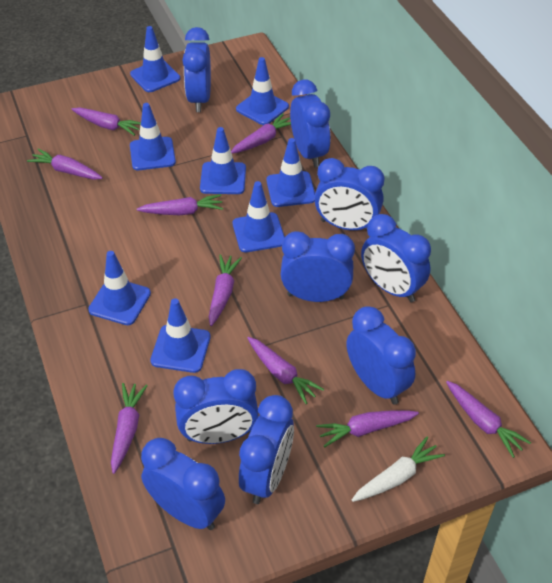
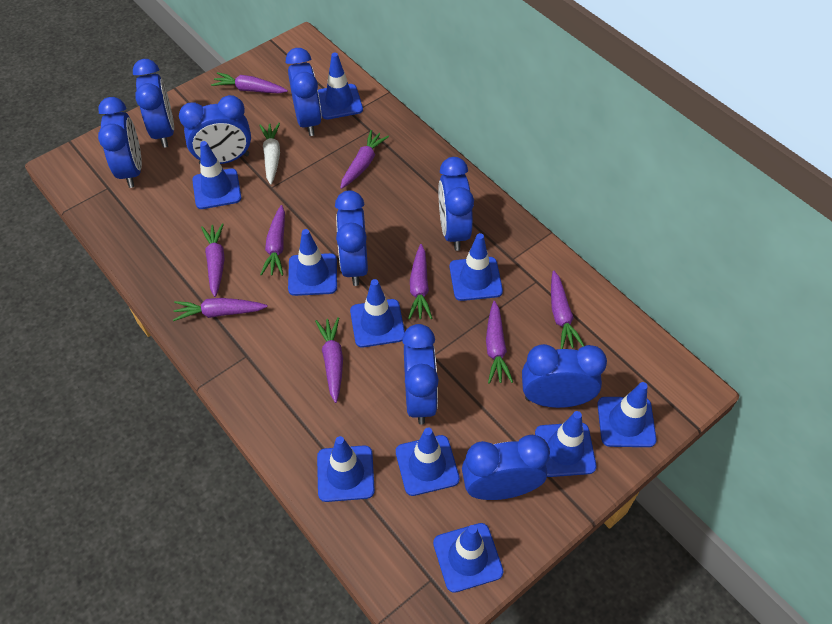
blue traffic cone: [88,251,151,325] [130,26,180,92] [130,103,176,170] [150,298,211,373] [200,127,246,194] [233,181,285,252] [236,57,289,125] [267,138,315,207] = 8 -> [192,141,241,209] [288,229,337,296] [317,436,375,502] [318,52,363,119] [350,279,405,348] [396,428,460,496] [433,523,503,593] [449,233,503,301] [535,411,596,477] [597,382,657,447] = 10

